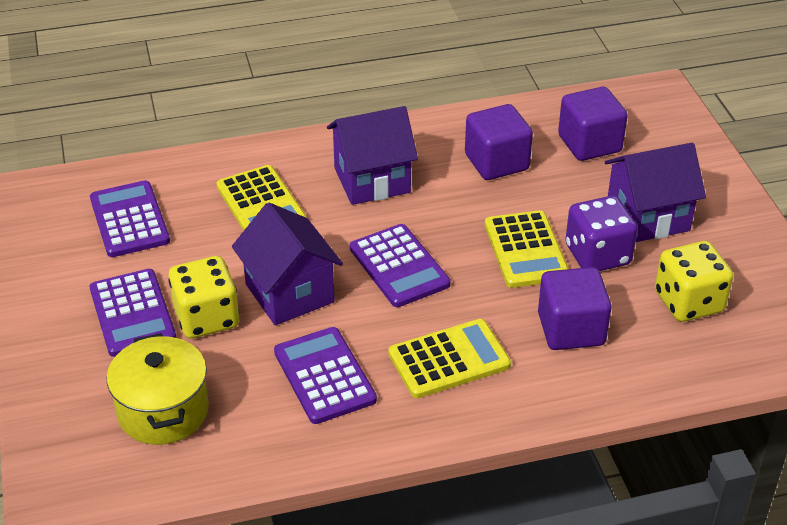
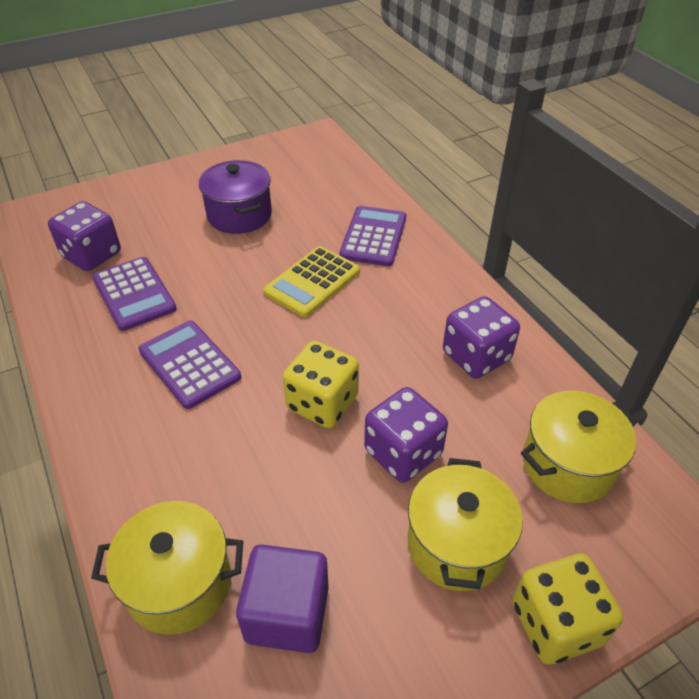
purple calculator: [90,180,170,257] [90,269,176,357] [274,327,377,424] [350,224,451,307] = 4 -> [93,257,177,331] [139,320,241,409] [339,206,406,266] = 3
purple cube: [465,104,533,180] [538,267,612,350] [558,87,628,161] = 3 -> [236,544,329,653] = 1
purple dice: [566,196,638,271] = 1 -> [48,201,121,271] [364,387,448,483] [443,296,520,379] = 3
purple house: [232,202,343,326] [327,106,418,205] [605,143,706,242] = 3 -> none = 0
purple pot: none = 0 -> [199,160,272,234] = 1
yellow calculator: [216,165,307,231] [388,319,511,398] [485,210,569,288] = 3 -> [263,246,360,317] = 1
yellow pot: [107,333,209,445] = 1 -> [91,501,243,635] [408,458,523,591] [521,391,637,503] = 3

